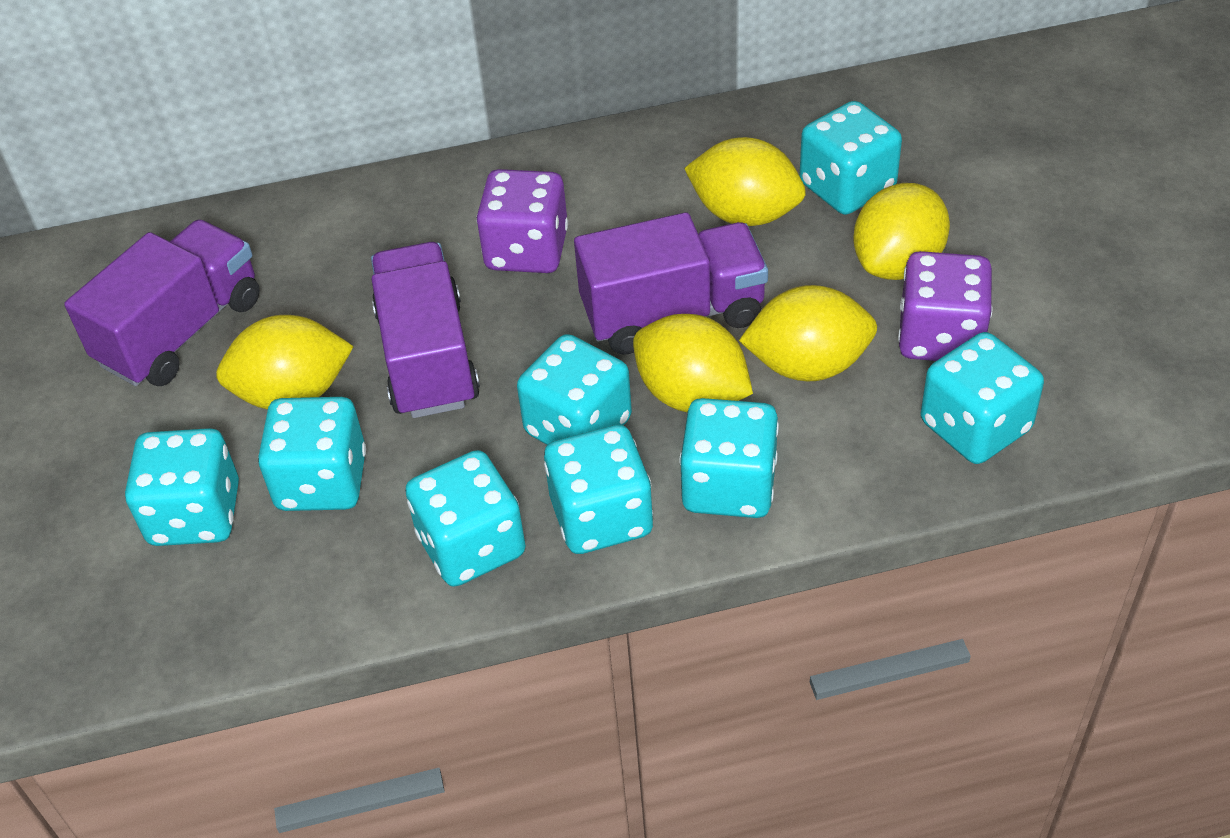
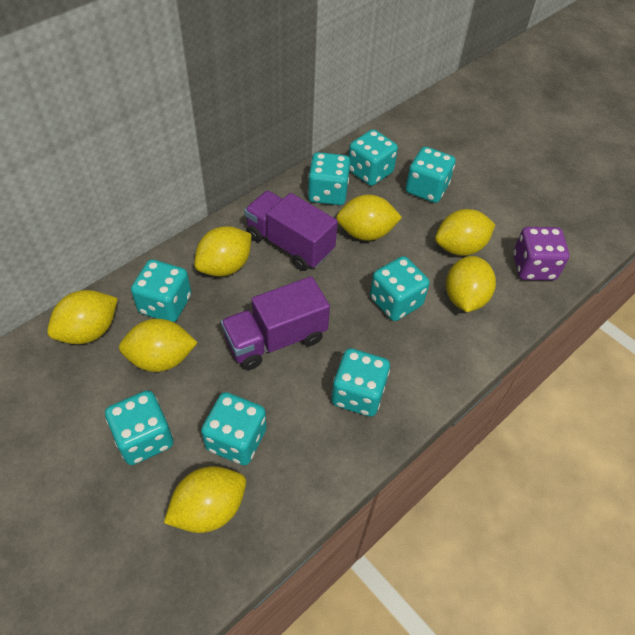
purple dice: [476,169,568,273] [898,251,993,361] = 2 -> [513,227,569,280] = 1
purple truck: [64,219,260,386] [371,242,480,418] [574,212,768,355] = 3 -> [221,276,330,370] [244,191,338,271] = 2
yellow lemon: [216,315,354,409] [633,314,753,412] [684,137,806,226] [739,285,877,381] [853,183,950,280] = 5 -> [47,290,118,344] [119,319,198,372] [164,466,246,533] [194,226,252,277] [336,194,402,241] [435,209,495,256] [446,256,496,312] = 7

